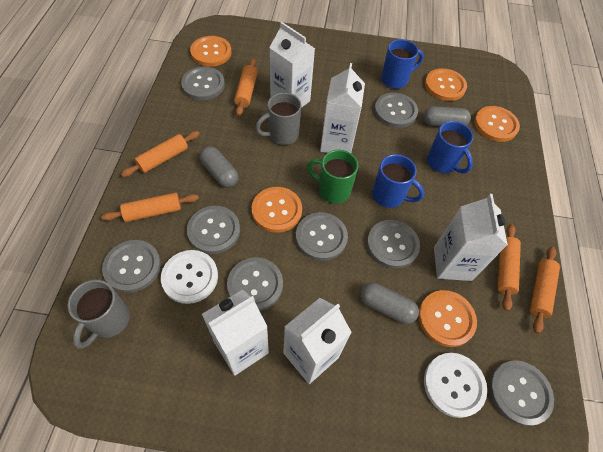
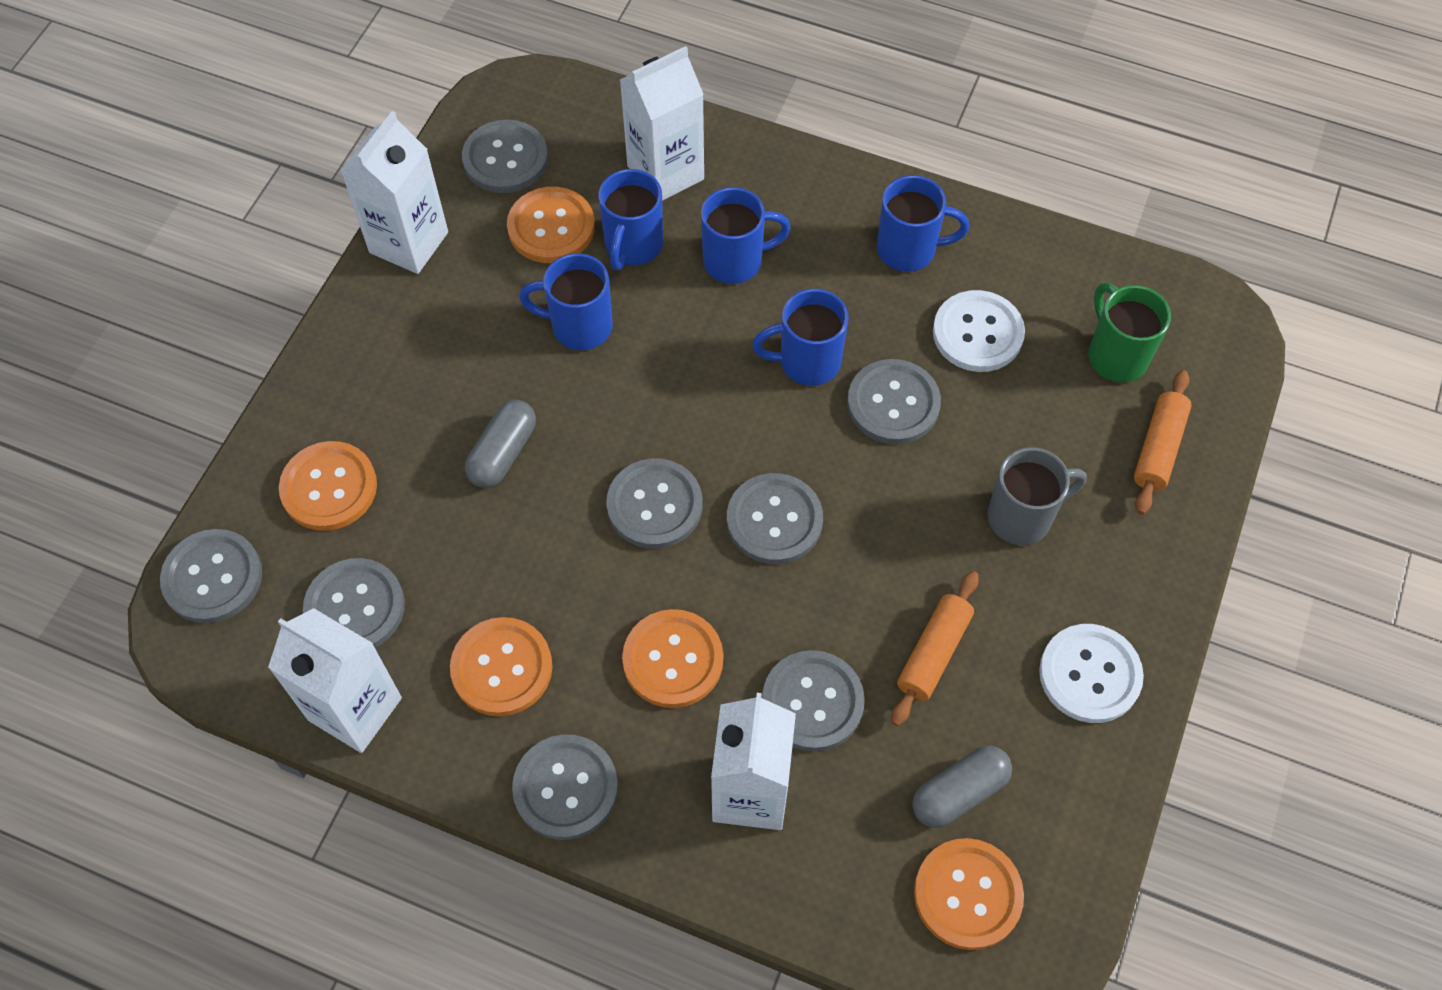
blue mug: [372,154,425,208] [381,39,424,89] [427,121,473,174] = 3 -> [519,253,613,350] [599,169,663,270] [701,187,791,284] [752,289,849,386] [877,175,969,272] = 5
grey capsule: [200,146,238,188] [360,282,419,324] [423,106,471,126] = 3 -> [465,400,536,488] [912,745,1012,828] = 2
grey mug: [67,280,130,349] [255,92,302,145] = 2 -> [988,447,1087,545] = 1
orange rolling pin: [101,193,199,222] [121,131,200,177] [234,59,258,116] [497,224,521,311] [530,247,560,334] = 5 -> [891,571,979,726] [1134,370,1192,515] = 2
white carton: [202,289,269,376] [269,22,315,108] [283,298,352,384] [320,63,365,153] [434,194,508,281] = 5 -> [268,608,402,753] [341,111,448,274] [620,46,704,201] [711,693,796,830] = 4

